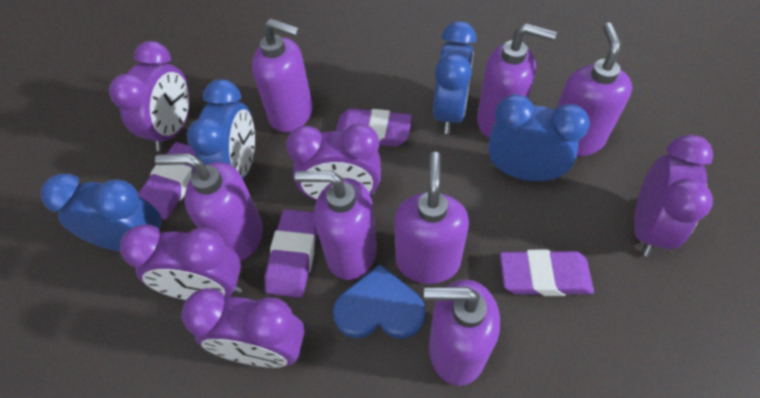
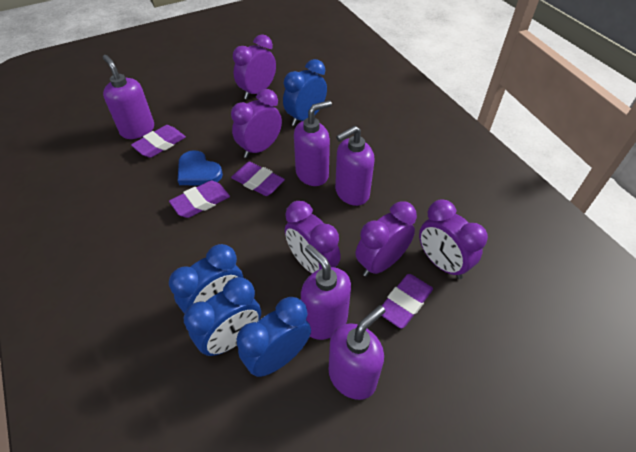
purple soap dispenser: [155,153,263,261] [252,18,313,133] [295,171,377,280] [394,152,469,284] [424,279,500,386] [477,23,557,138] [557,22,632,156] = 7 -> [103,55,154,139] [294,100,332,186] [301,244,351,340] [329,305,385,400] [335,126,374,206] = 5

